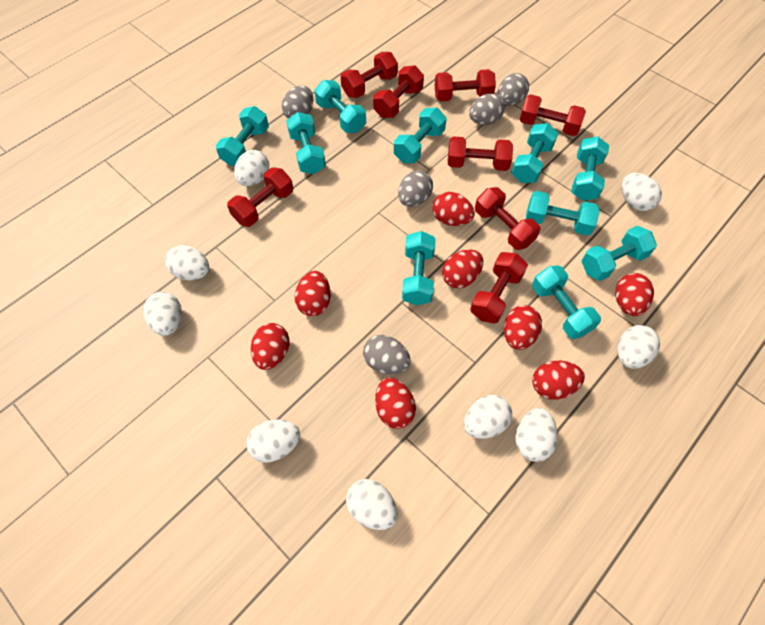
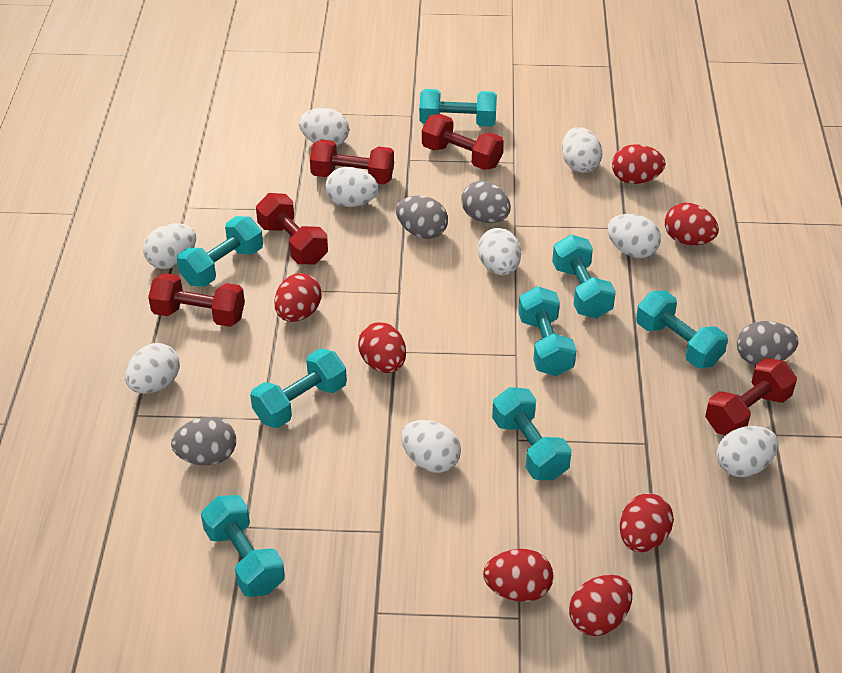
grey egg: [282,86,313,119] [363,335,411,375] [398,170,433,207] [469,93,505,125] [498,73,529,106] = 5 -> [171,417,236,465] [396,196,448,239] [461,180,511,223] [737,321,798,365] = 4
red dumbbell: [227,167,293,227] [341,52,398,98] [373,65,424,118] [435,69,496,101] [448,136,513,171] [470,252,528,324] [475,187,541,250] [520,94,586,136] = 8 -> [148,273,245,327] [256,193,328,264] [310,139,394,184] [422,114,504,170] [705,358,797,435] = 5
red egg: [251,323,290,370] [295,271,331,316] [375,377,416,429] [432,192,475,226] [442,249,483,288] [504,305,542,350] [532,361,585,400] [615,273,654,316] = 8 -> [274,273,321,322] [358,322,406,373] [483,549,553,602] [569,575,632,636] [612,144,666,184] [620,493,674,552] [665,203,719,245] = 7
turquoise dumbbell: [216,106,269,166] [286,112,326,174] [314,80,366,133] [394,108,446,163] [402,231,436,305] [511,123,558,183] [526,191,600,236] [532,265,601,339] [571,136,609,201] [581,226,657,281] = 10 -> [177,216,263,287] [201,495,285,597] [250,349,347,428] [419,89,497,127] [492,387,572,480] [518,286,576,376] [552,235,616,319] [636,290,728,368] = 8

